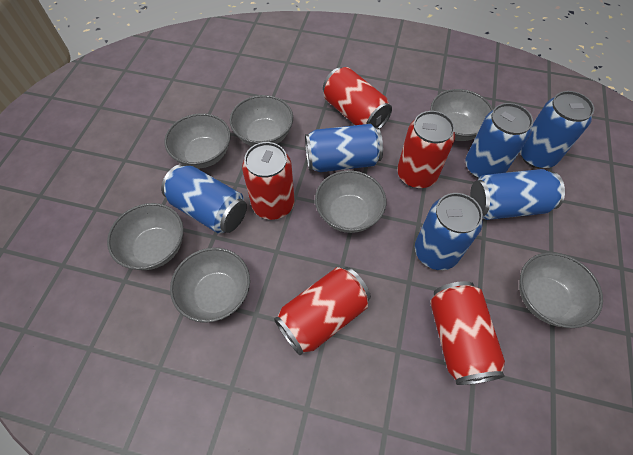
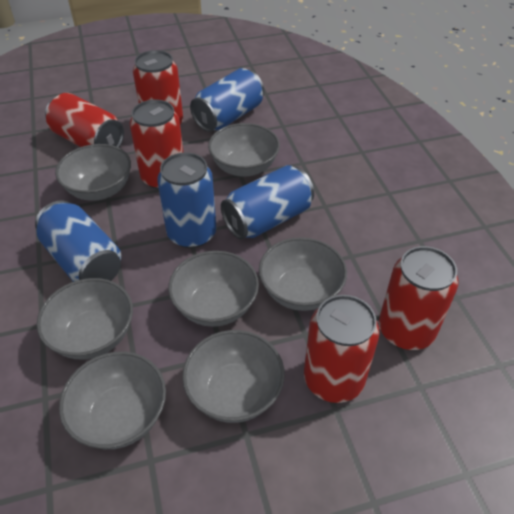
blue can: [161,164,247,234] [305,124,383,172] [415,193,483,270] [465,103,533,179] [470,169,565,220] [520,91,594,169] = 6 -> [35,200,121,282] [157,152,216,248] [190,68,264,132] [221,165,314,240] = 4

